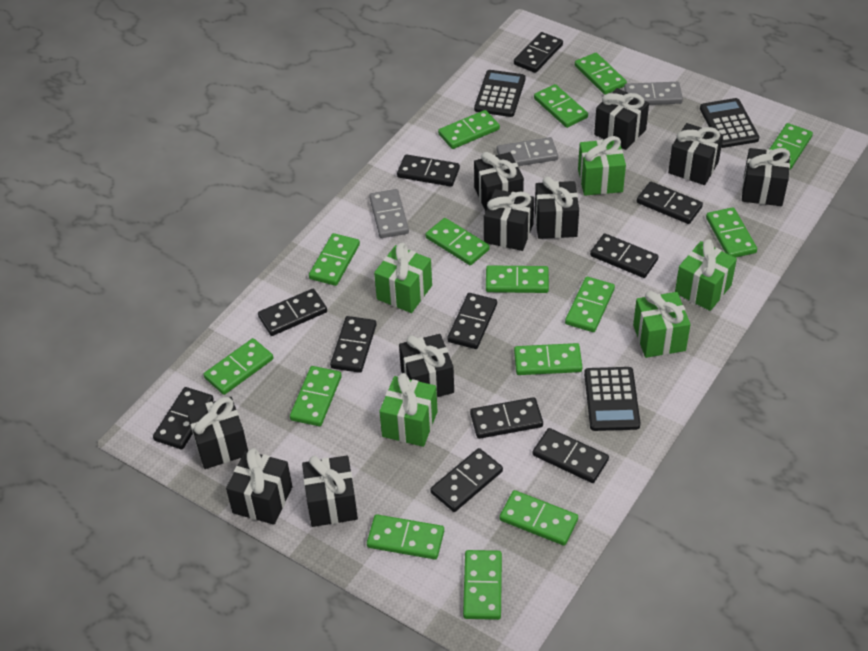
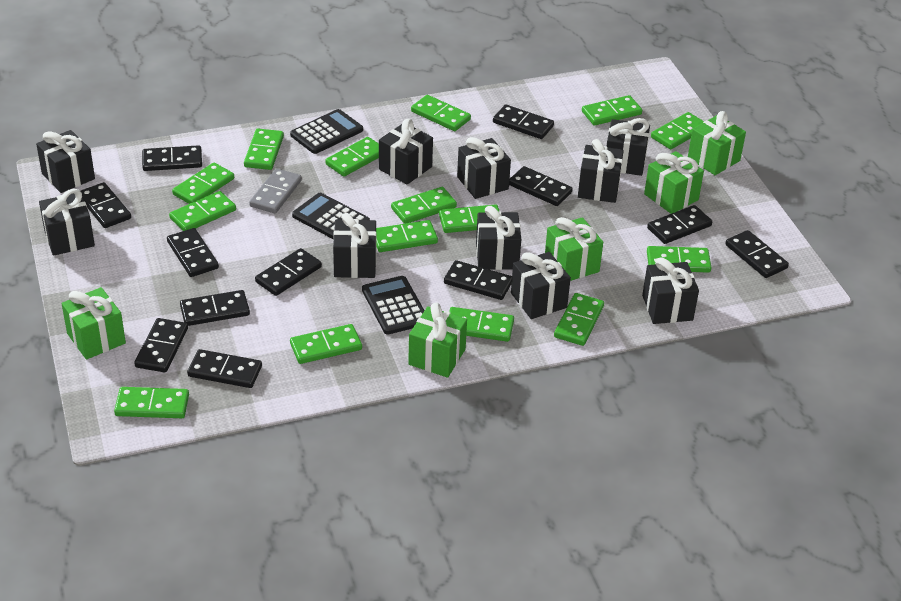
black domino: [153,387,214,449] [258,289,327,336] [330,316,376,373] [397,154,460,187] [430,448,503,512] [447,293,497,349] [470,397,543,439] [514,32,563,73] [533,428,609,483] [590,233,658,278] [637,181,703,224] = 11 -> [81,182,131,228] [134,318,188,373] [142,145,202,171] [167,228,219,277] [180,290,250,326] [187,349,262,388] [255,248,322,296] [444,260,512,300] [493,104,554,139] [509,166,573,206] [647,205,712,244] [725,230,789,278] = 12
grey domino: [369,189,409,238] [497,137,558,166] [624,82,683,105] = 3 -> [249,168,302,213] = 1

